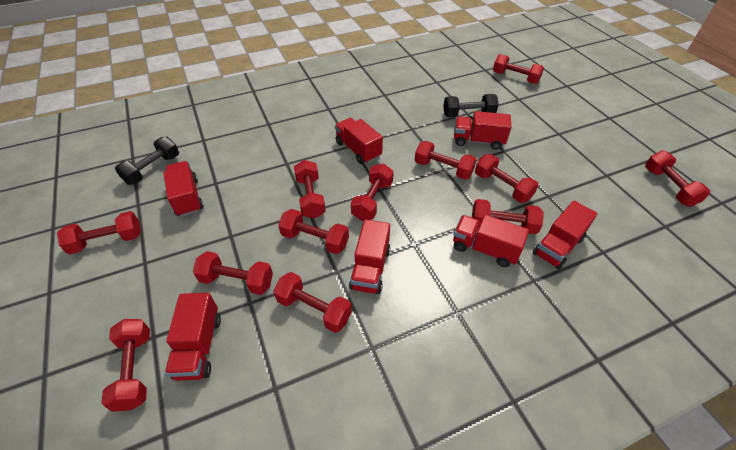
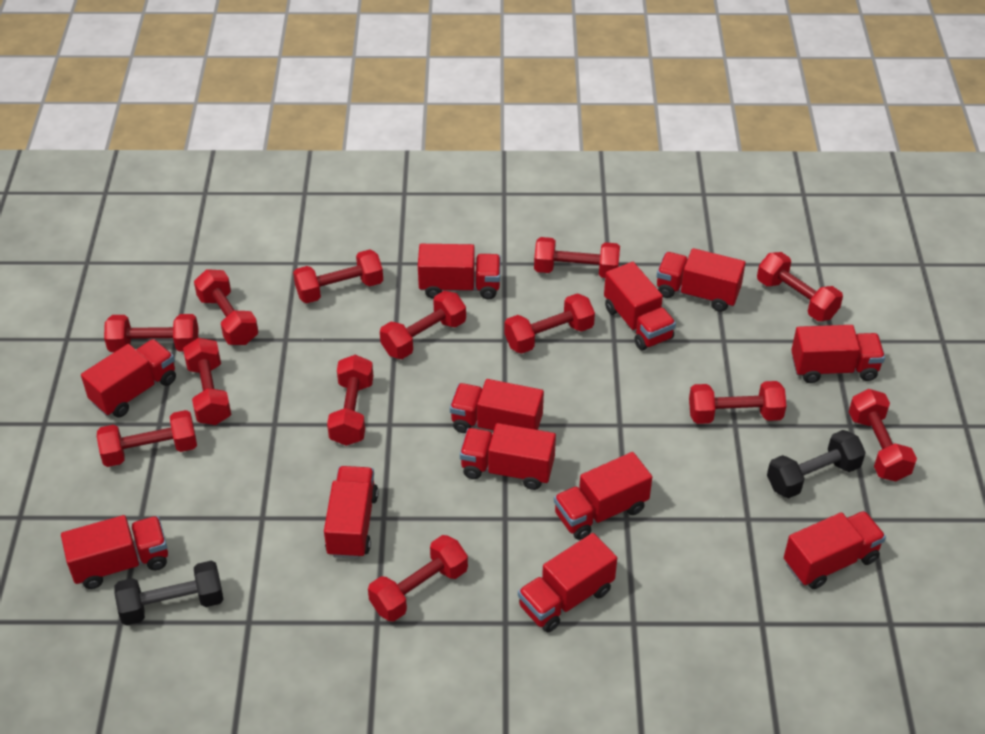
red dumbbell: [57,211,141,254] [101,319,150,412] [193,251,273,295] [273,272,352,333] [278,209,349,254] [294,160,326,219] [351,164,394,221] [415,141,477,180] [472,199,544,234] [475,154,539,203] [493,54,544,84] [645,150,710,207] = 12 -> [97,410,197,467] [104,314,198,352] [183,338,231,425] [194,269,258,345] [293,250,383,303] [327,355,373,446] [368,535,468,622] [380,291,466,359] [504,293,595,354] [534,237,620,278] [689,381,786,424] [757,252,843,321] [849,389,917,482] = 13
red truck: [163,161,203,217] [165,293,221,381] [335,118,383,164] [349,219,390,294] [453,215,529,267] [454,111,512,150] [533,201,598,269] = 7 -> [61,515,168,589] [81,339,176,418] [324,466,378,559] [418,244,501,299] [450,379,544,433] [460,423,556,490] [518,533,617,633] [554,452,652,540] [604,262,676,351] [657,248,746,312] [784,511,886,589] [791,325,885,383] = 12

